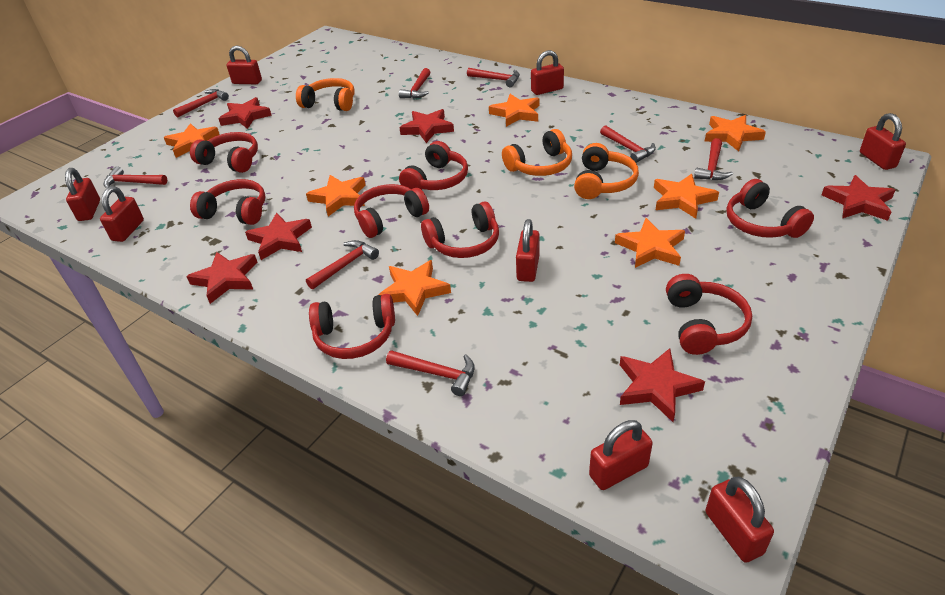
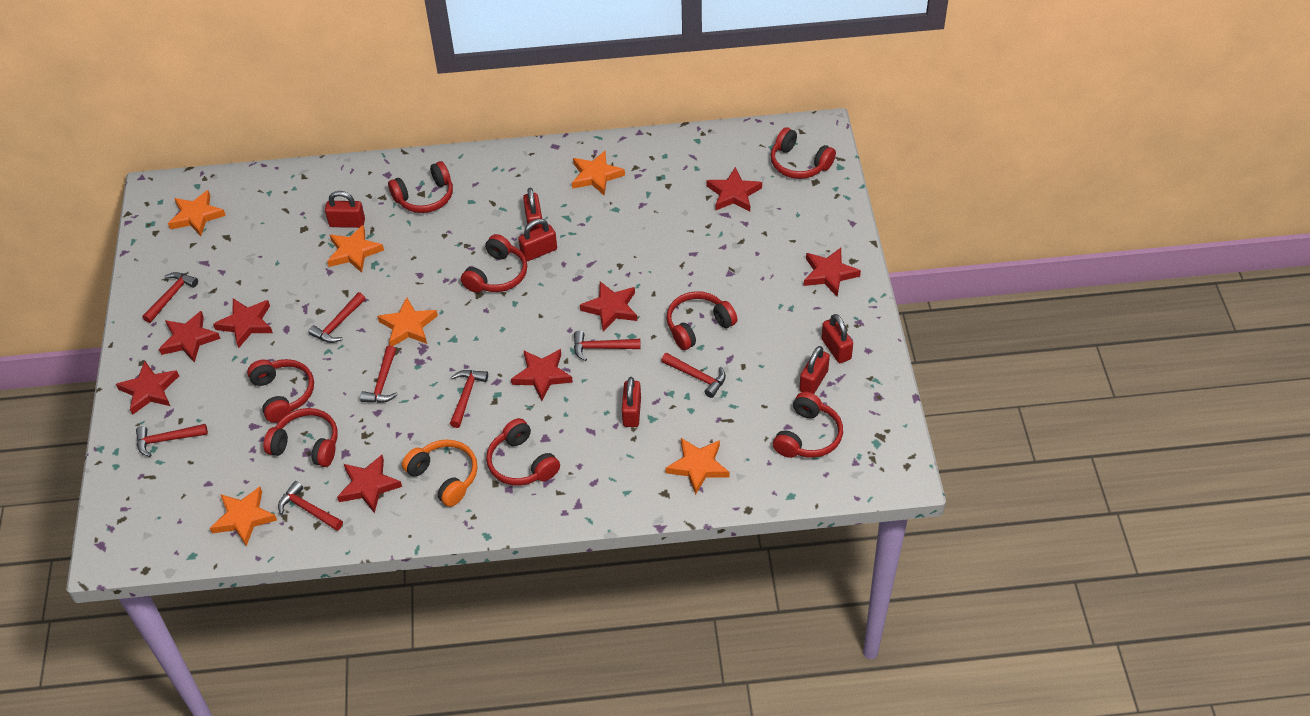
orange headphones: [296,78,354,111] [502,129,572,176] [574,143,639,199] = 3 -> [402,439,478,507] = 1
orange star: [164,123,220,158] [306,175,366,216] [378,260,451,316] [489,94,540,127] [615,218,685,268] [654,174,719,219] [704,115,766,151] = 7 -> [168,190,226,236] [210,487,277,546] [327,225,384,273] [377,297,438,346] [572,151,625,196] [665,438,729,495] = 6
red padlock: [65,168,100,221] [100,186,144,242] [226,46,262,84] [516,219,540,282] [531,50,564,95] [589,420,653,490] [705,477,774,563] [860,113,906,170] = 8 -> [325,191,365,228] [518,219,557,261] [523,188,543,232] [622,377,641,427] [799,346,830,394] [821,314,853,363] = 6
red star: [186,252,258,304] [218,97,272,129] [245,213,312,260] [399,109,454,143] [620,348,705,422] [822,175,895,221] = 6 -> [116,361,179,415] [159,311,221,363] [213,298,273,348] [337,455,402,513] [511,349,573,401] [580,281,637,332] [707,167,762,212] [804,248,861,297] = 8

